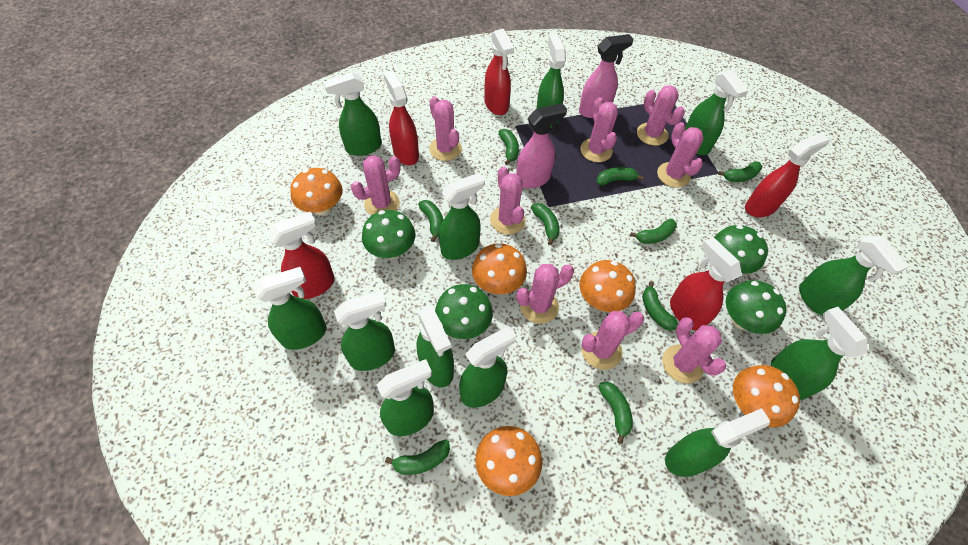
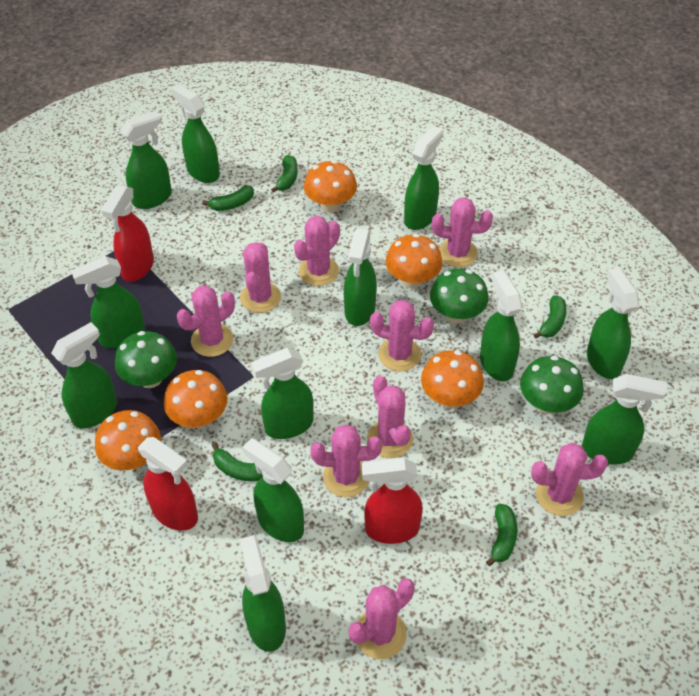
green banana: [385,440,450,475] [418,200,443,242] [499,129,519,165] [531,203,560,245] [596,167,643,186] [598,382,633,444] [630,219,677,244] [642,281,678,331] [718,161,762,182] = 9 -> [202,186,254,211] [212,443,263,482] [271,155,298,193] [486,504,517,566] [534,295,567,339] = 5
green mushroom: [362,210,415,259] [435,284,493,339] [714,225,768,274] [726,280,786,334] = 4 -> [115,331,177,388] [430,268,489,324] [520,356,584,414] = 3
pink spray bottle: [516,103,567,189] [579,34,634,118] = 2 -> none = 0
red spray bottle: [268,212,335,299] [383,70,419,165] [485,29,514,115] [670,237,742,331] [745,133,830,217] = 5 -> [101,185,154,282] [138,437,198,531] [362,457,423,544] = 3

